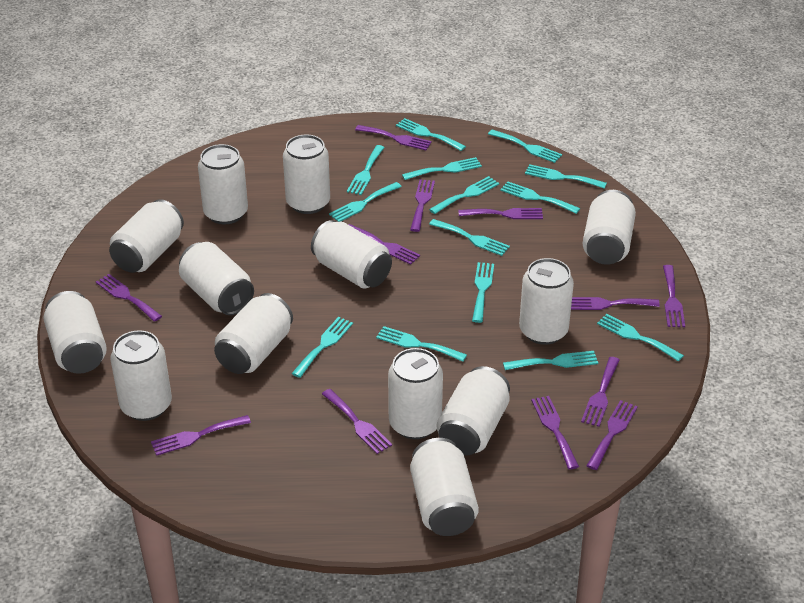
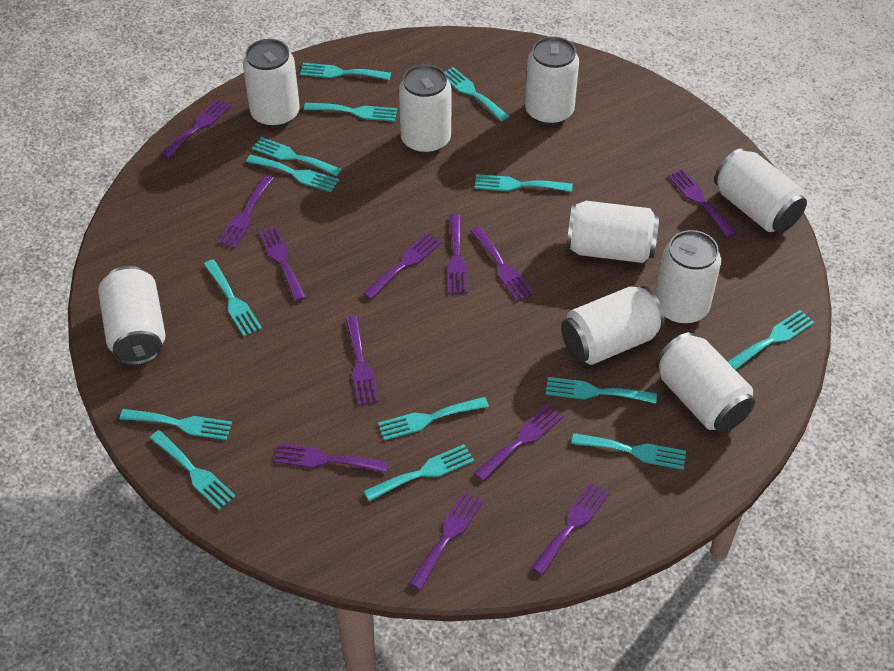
white can: [43,291,107,374] [109,199,184,273] [111,330,172,421] [179,242,254,315] [198,144,248,224] [214,293,293,374] [283,135,330,214] [311,220,392,289] [388,348,443,439] [410,438,479,536] [437,366,510,456] [519,258,574,345] [583,190,636,265] = 13 -> [98,266,166,365] [243,39,300,128] [399,64,451,154] [525,36,579,125] [561,286,665,365] [566,201,659,263] [655,230,721,324] [656,332,755,433] [714,148,807,233] = 9

